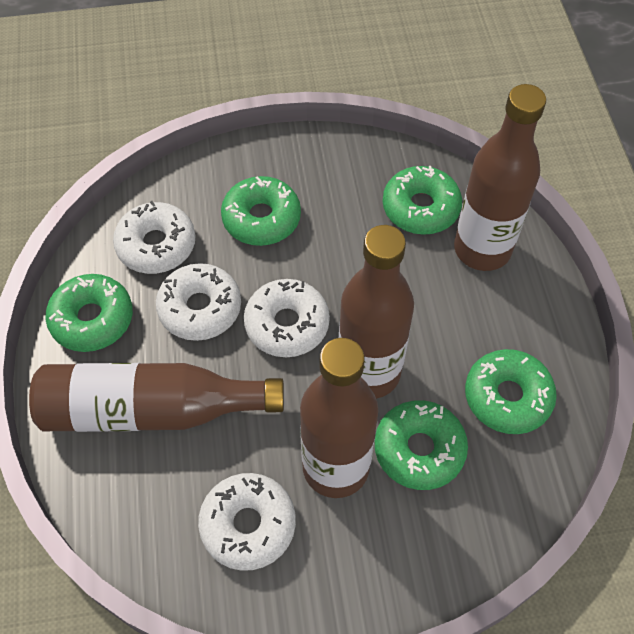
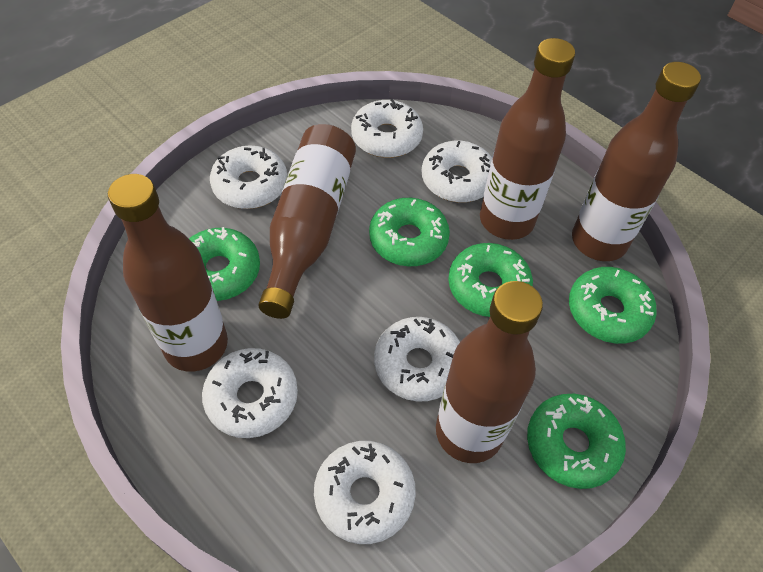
brown bottle: [29,363,284,432] [300,338,378,498] [339,225,414,399] [454,84,546,271] = 4 -> [108,174,228,372] [258,124,356,319] [436,281,543,463] [480,38,575,240] [572,62,701,261] = 5
white donut: [113,201,195,274] [156,263,241,341] [198,473,296,571] [244,279,330,357] = 4 -> [202,348,298,438] [210,145,287,209] [314,441,416,544] [351,99,423,158] [374,317,460,402] [422,141,492,202] = 6

